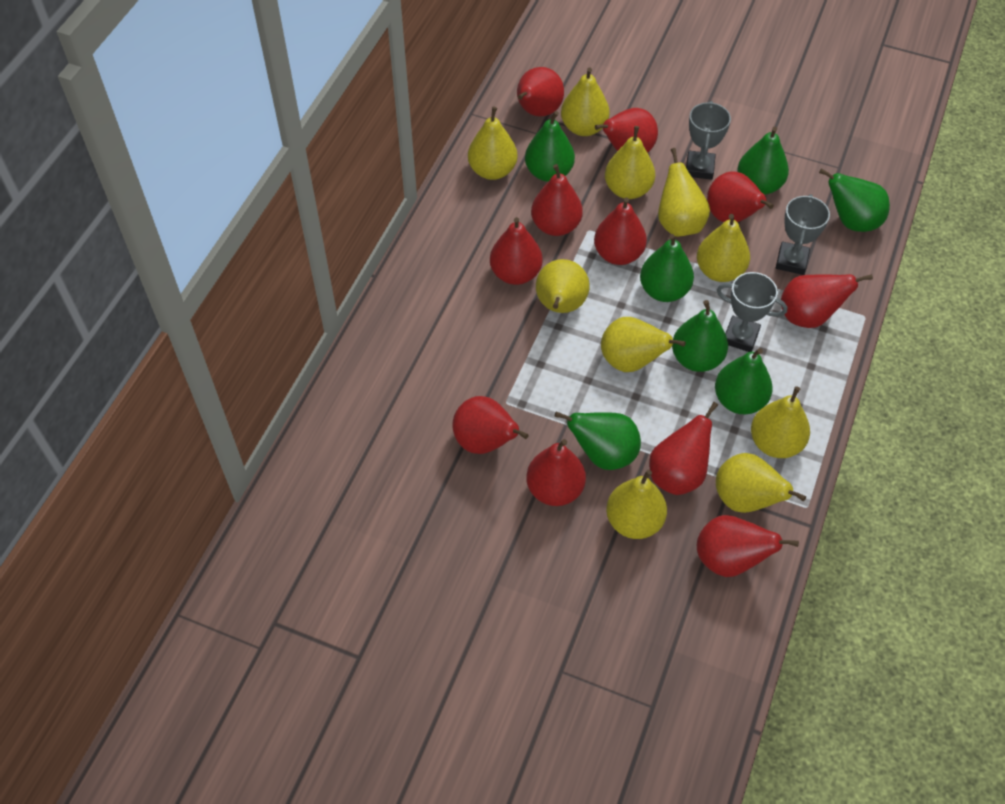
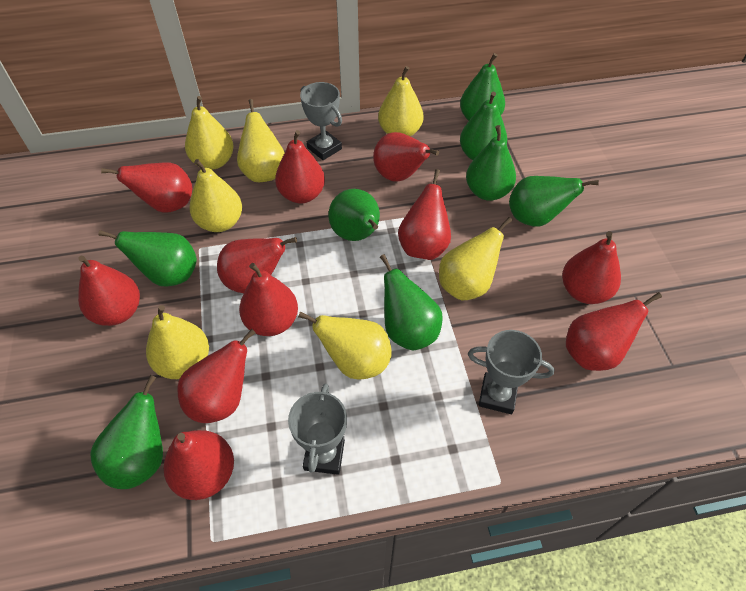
green pear: [525,111,575,182] [554,411,641,470] [640,234,694,302] [672,300,728,372] [715,348,773,414] [737,127,789,195] [819,168,890,232] = 7 -> [90,375,163,489] [98,230,197,287] [328,189,380,241] [380,254,443,350] [460,53,505,121] [460,91,507,160] [466,125,516,201] [509,176,599,227] = 8
yellow pear: [468,107,518,180] [536,259,590,313] [561,67,610,136] [601,317,686,372] [605,126,655,199] [606,470,667,539] [658,148,710,237] [697,214,750,282] [716,453,806,513] [751,386,810,458] = 10 -> [146,305,209,379] [185,96,234,170] [189,159,242,232] [237,99,285,182] [298,311,392,380] [378,66,423,137] [439,217,512,300] = 7

